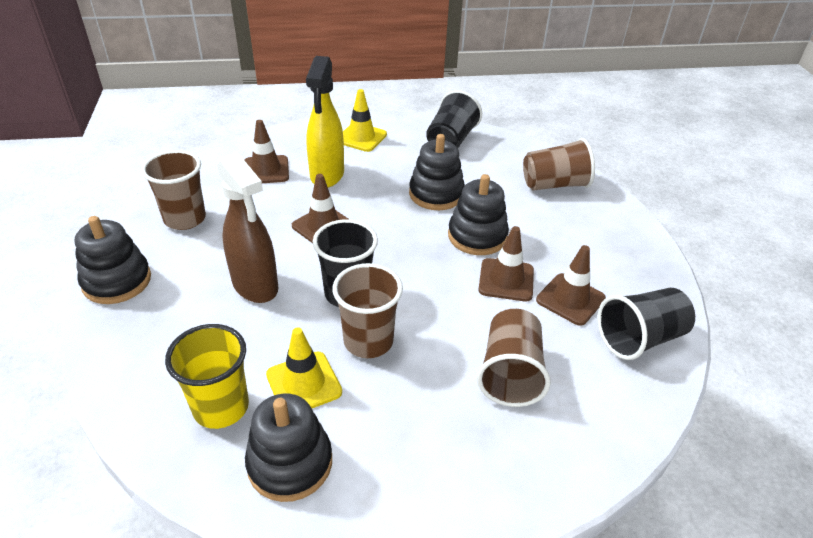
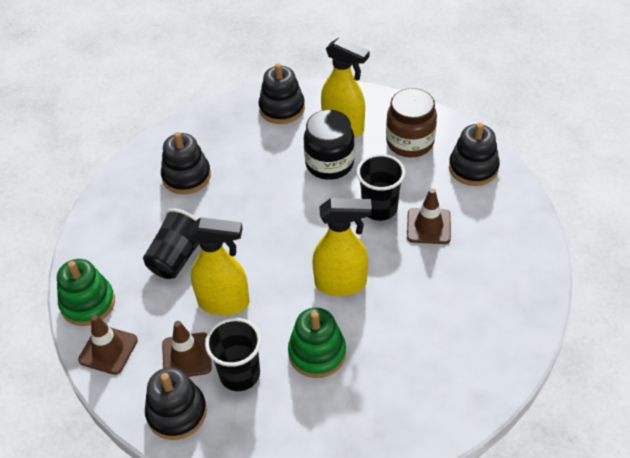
black jar: none = 0 -> [304,110,355,180] = 1
brown cup: [142,150,206,230] [332,263,403,358] [477,309,551,407] [523,138,595,190] = 4 -> none = 0
brown jar: none = 0 -> [386,88,437,157] = 1
brown spray bottle: [217,152,278,303] = 1 -> none = 0
brown traffic cone: [244,120,289,183] [292,174,350,243] [478,226,534,301] [536,245,606,326] = 4 -> [78,315,138,375] [162,321,212,377] [407,188,451,244] = 3
green stacking toy: none = 0 -> [57,259,115,326] [288,308,346,378] = 2
yellow cup: [165,324,249,429] = 1 -> none = 0
yellow spray bottle: [306,56,344,188] = 1 -> [189,217,249,315] [312,198,372,296] [321,37,370,137] = 3
yellow traffic cone: [266,327,342,408] [343,89,387,152] = 2 -> none = 0

